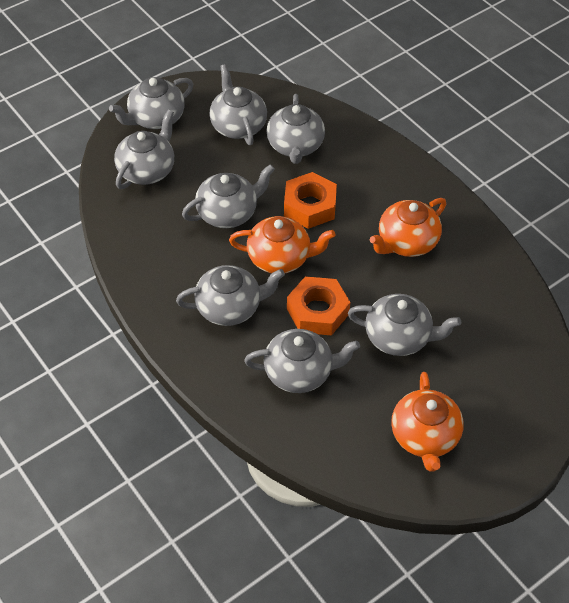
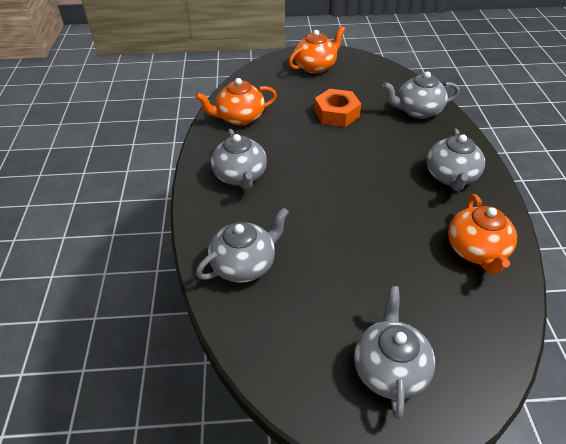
grey teapot: [109,77,193,129] [114,110,174,189] [176,265,285,326] [182,164,275,228] [209,64,267,145] [244,329,360,393] [267,94,325,164] [348,294,461,356] = 8 -> [196,207,289,283] [211,129,267,190] [354,286,435,420] [383,71,460,119] [426,128,485,191] = 5
orange nut: [284,172,337,229] [287,276,350,336] = 2 -> [314,89,361,127] = 1

